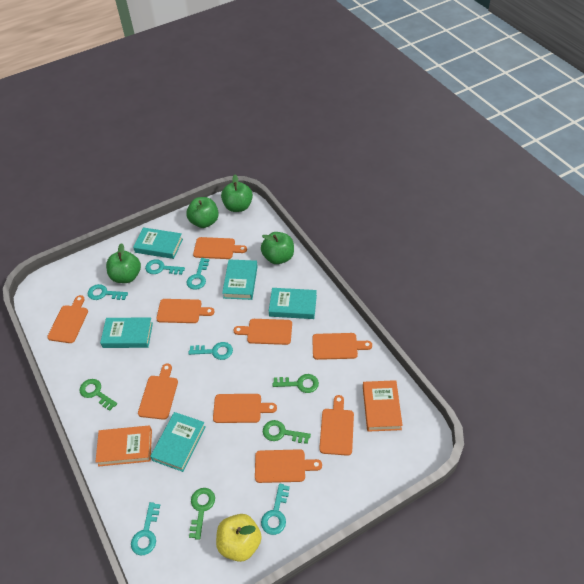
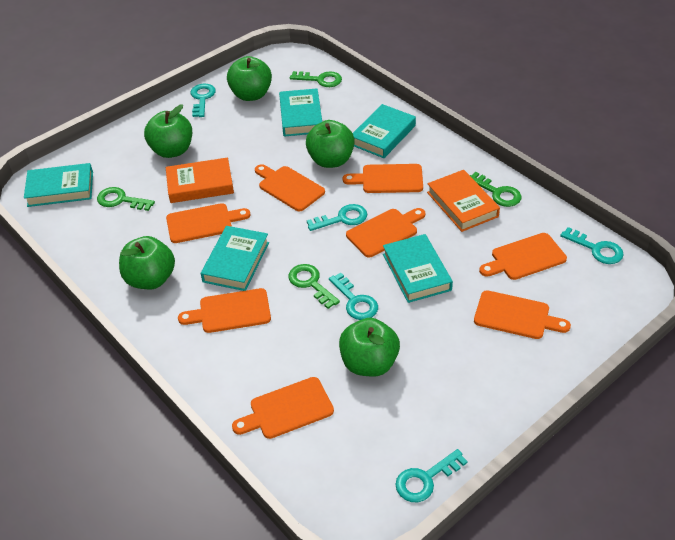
green apple: [106,243,141,283] [186,197,219,228] [221,175,253,212] [261,232,294,264] = 4 -> [119,236,175,289] [144,105,192,158] [227,56,272,101] [306,120,355,168] [339,318,400,377] = 5
orange cutting board: [47,295,88,343] [138,363,178,420] [156,299,214,323] [193,237,247,259] [213,394,277,423] [234,319,292,345] [255,449,322,483] [312,333,372,360] [319,395,354,456] = 9 -> [166,203,250,243] [178,288,271,333] [232,377,334,439] [255,164,325,211] [343,164,423,193] [346,208,425,258] [474,290,571,339] [479,233,567,280] = 8
turquoise key: [88,284,128,300] [131,502,160,555] [145,259,185,275] [187,258,209,290] [188,342,233,360] [261,483,290,535] = 6 -> [190,84,216,117] [307,204,367,231] [329,273,378,320] [395,449,468,502] [560,227,624,264] = 5
yellow apple: [216,514,262,562] = 1 -> none = 0

